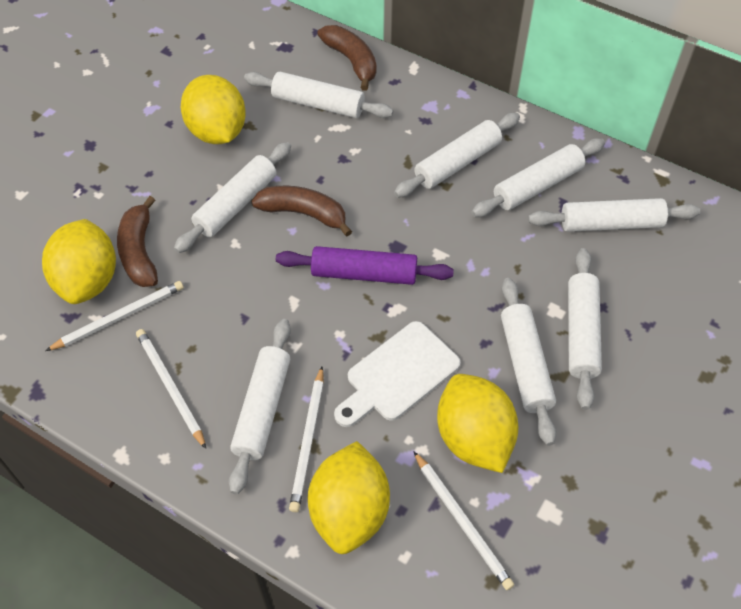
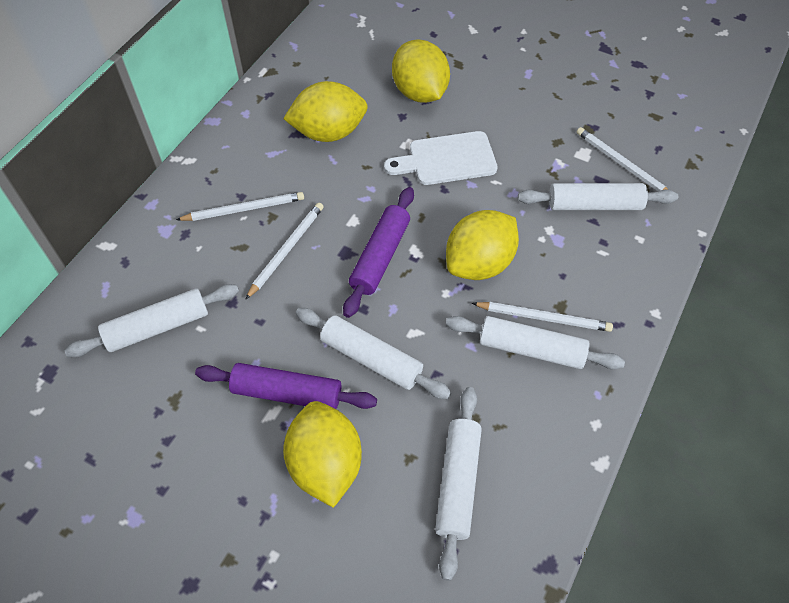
brown banana: [117,196,158,287] [251,186,352,236] [317,25,377,91] = 3 -> none = 0
purple rolling pin: [276,246,454,285] = 1 -> [195,363,377,409] [343,187,414,318] = 2
white rolling pin: [174,142,291,253] [229,319,291,495] [244,72,393,118] [394,113,520,198] [471,138,605,217] [501,278,557,446] [528,198,700,232] [568,248,602,410] = 8 -> [64,284,239,357] [296,308,451,399] [435,387,482,581] [446,316,625,370] [518,183,678,210] = 5

